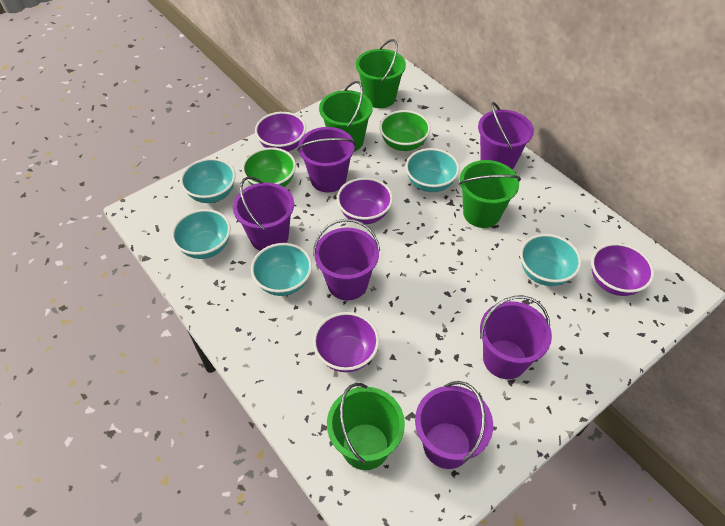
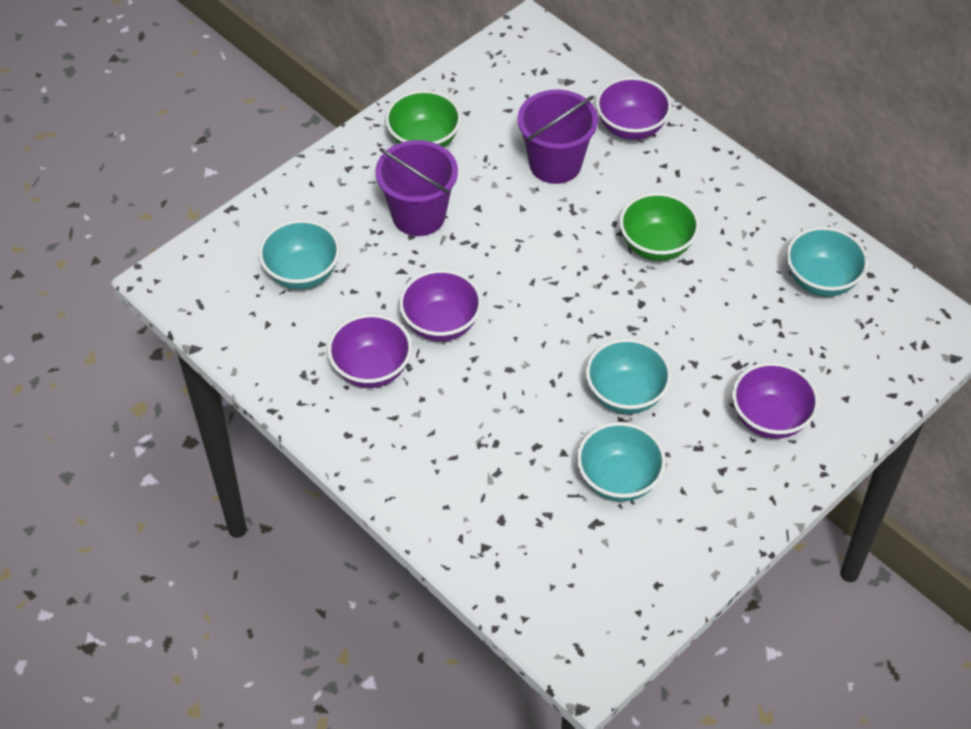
green bucket: [319,81,373,152] [327,383,405,470] [356,39,406,108] [459,160,521,228] = 4 -> none = 0
purple bucket: [233,176,294,251] [297,127,356,192] [313,219,380,300] [415,381,493,469] [478,102,534,170] [480,295,552,379] = 6 -> [375,140,458,236] [518,90,598,184] = 2
turquoise bowl: [171,209,231,259] [180,158,235,203] [251,243,312,296] [405,148,459,192] [520,234,581,286] = 5 -> [259,219,340,289] [577,422,666,502] [586,338,672,414] [786,226,869,297] = 4

